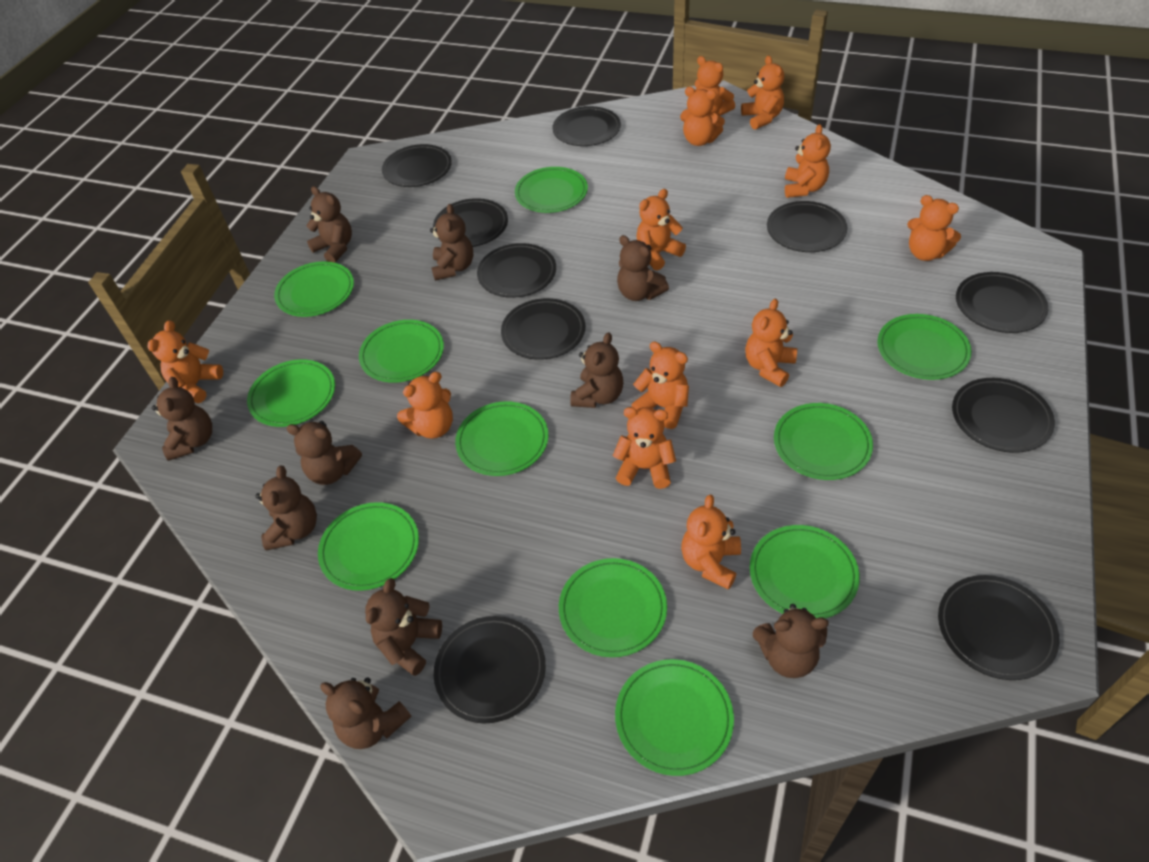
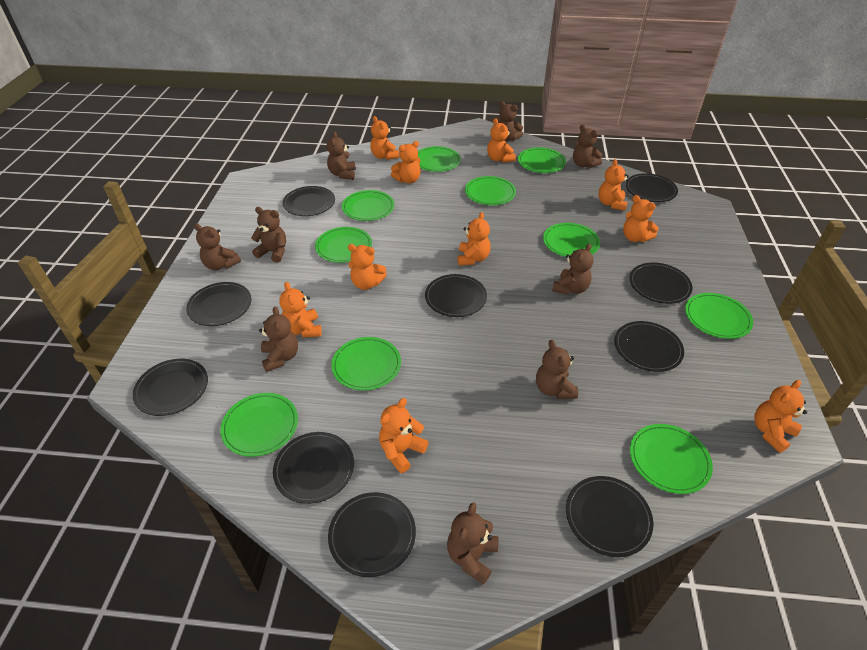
brown teddy bear: [152,377,212,461] [256,466,317,551] [287,421,362,485] [306,186,352,263] [320,677,411,749] [365,578,442,676] [430,204,473,281] [570,332,624,408] [617,235,669,301] [753,604,829,678] = 10 -> [194,223,241,270] [251,207,286,263] [259,306,298,372] [327,131,356,180] [447,502,498,585] [497,101,523,141] [536,340,578,399] [552,243,593,295] [573,125,602,168] = 9
green plate: [247,359,335,427] [274,261,354,317] [318,502,419,591] [359,320,444,383] [455,401,548,476] [515,167,588,213] [559,558,667,657] [615,659,734,776] [750,525,860,618] [774,403,873,480] [877,314,972,380] = 11 -> [220,393,298,457] [315,227,372,263] [331,337,401,390] [342,190,395,221] [418,146,461,172] [465,176,516,205] [518,147,566,173] [543,223,600,257] [630,424,713,494] [685,293,753,339] = 10
orange teddy bear: [148,320,223,403] [397,372,453,438] [613,407,676,489] [631,342,689,429] [636,189,686,270] [680,87,725,146] [681,494,741,590] [695,56,735,116] [741,56,784,130] [745,299,797,387] [785,124,831,198] [907,195,961,261] = 12 -> [279,282,322,338] [348,244,387,290] [370,116,399,160] [379,398,428,473] [391,141,421,183] [457,212,491,265] [487,118,516,163] [599,159,629,211] [623,195,659,242] [754,380,807,453] = 10

